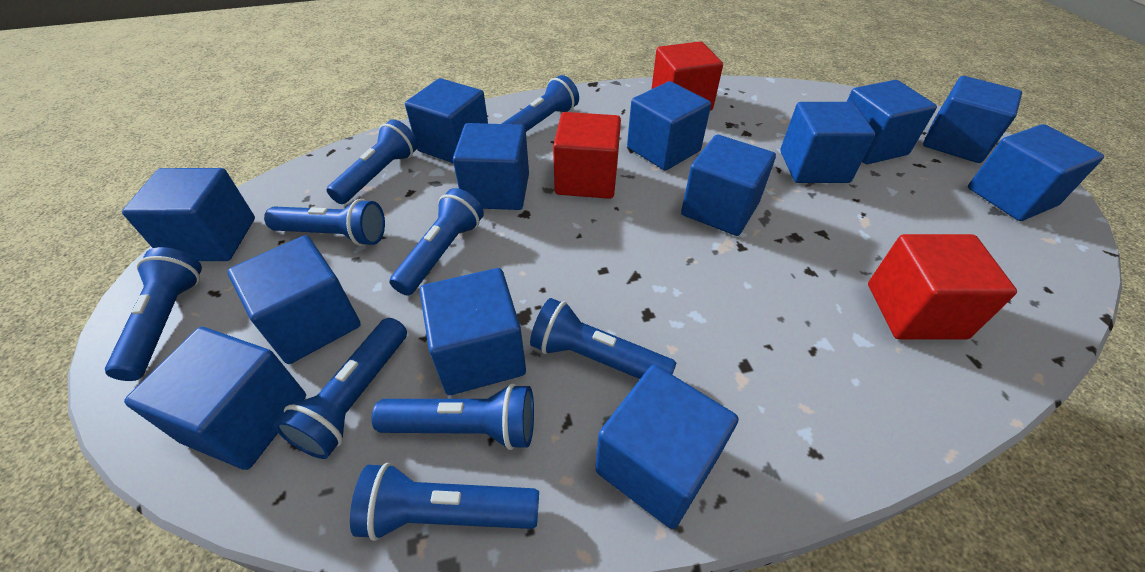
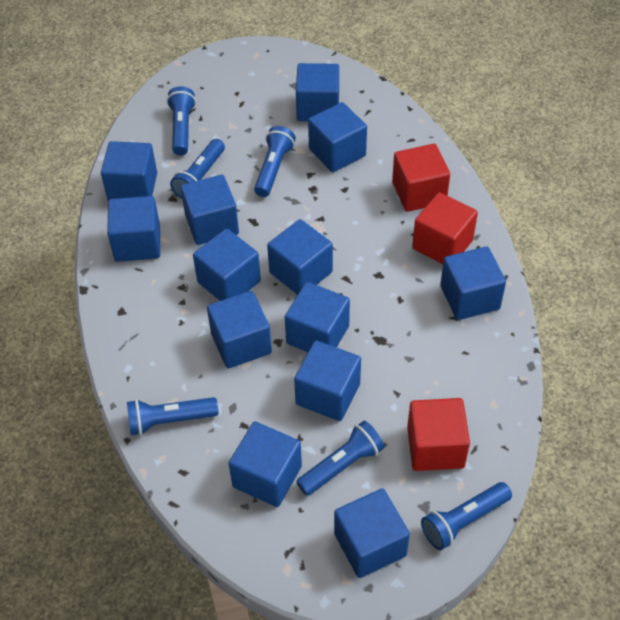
blue flashlight: [105,247,202,381] [264,199,385,246] [274,318,407,459] [327,119,418,204] [350,463,539,541] [371,383,534,450] [389,188,484,296] [502,75,579,132] [530,298,676,379] = 9 -> [127,397,219,436] [167,86,196,155] [170,139,225,199] [254,126,296,197] [296,421,384,496] [421,482,512,550] = 6

